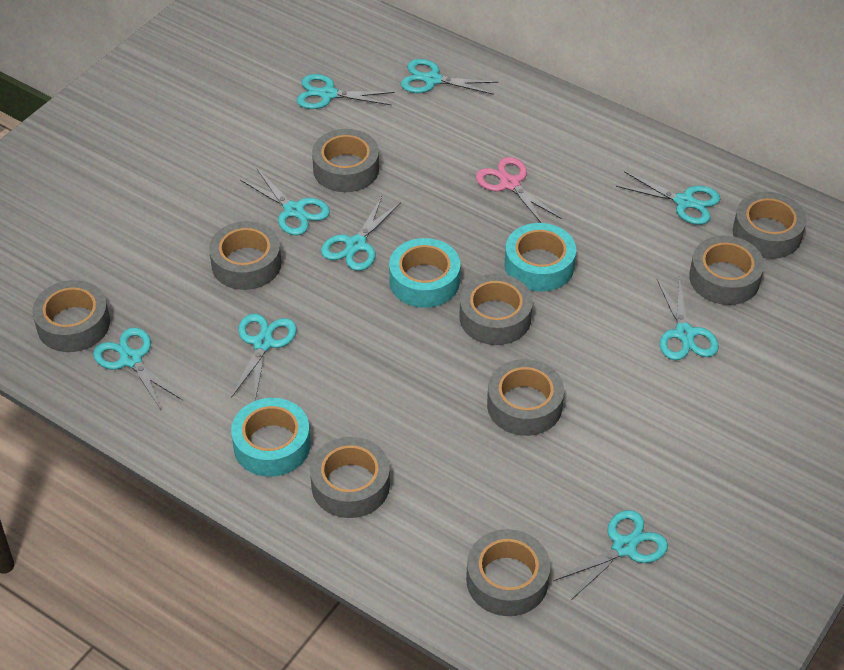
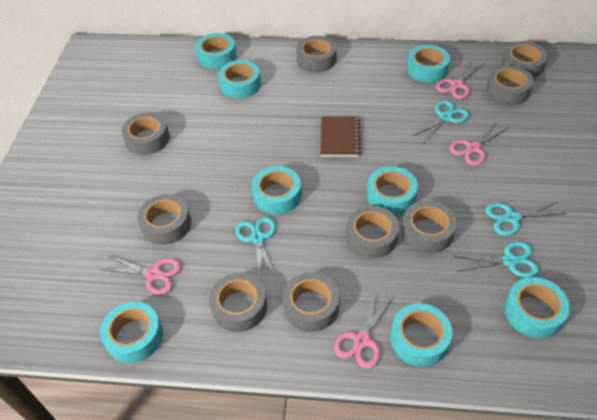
brown notebook: none = 0 -> [320,116,361,157] = 1
pink scissors: [476,157,562,223] = 1 -> [101,255,181,295] [334,291,393,368] [436,61,484,99] [449,123,508,166] = 4
turquoise scissors: [93,327,182,410] [231,314,297,401] [240,169,330,235] [297,74,394,109] [321,196,401,271] [401,59,498,95] [553,510,668,600] [616,171,720,225] [657,276,719,360] = 9 -> [235,217,276,281] [413,100,469,143] [453,241,539,278] [485,201,566,236] = 4
turquoise tape: [231,398,311,477] [389,238,460,308] [505,223,576,292] = 3 -> [100,302,163,363] [195,33,236,69] [218,60,261,98] [252,166,302,214] [367,166,418,215] [390,303,452,367] [407,45,450,83] [505,277,570,338] = 8

